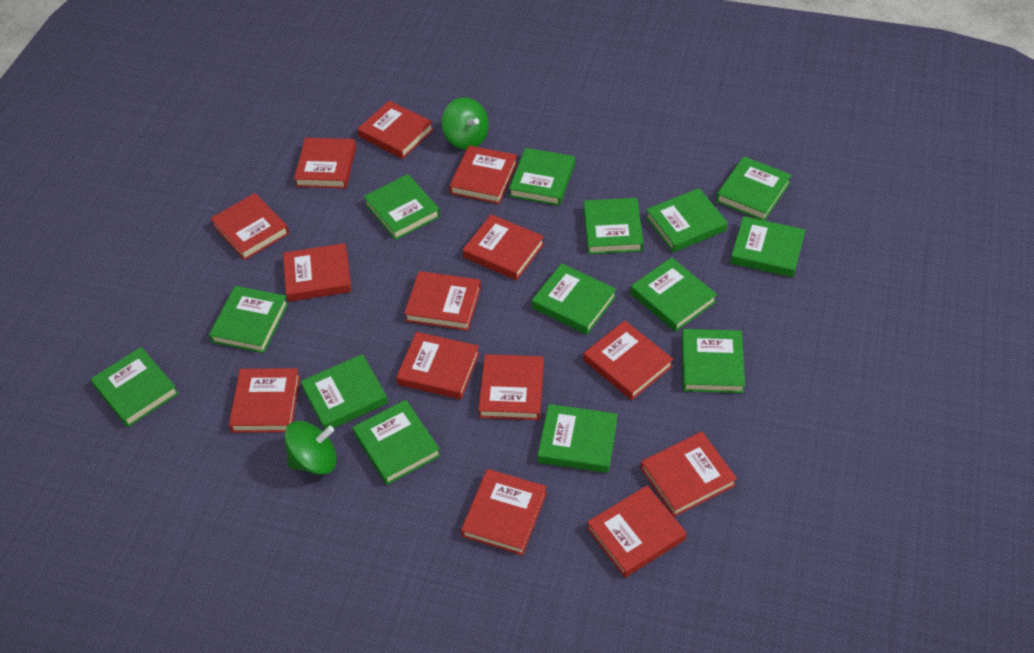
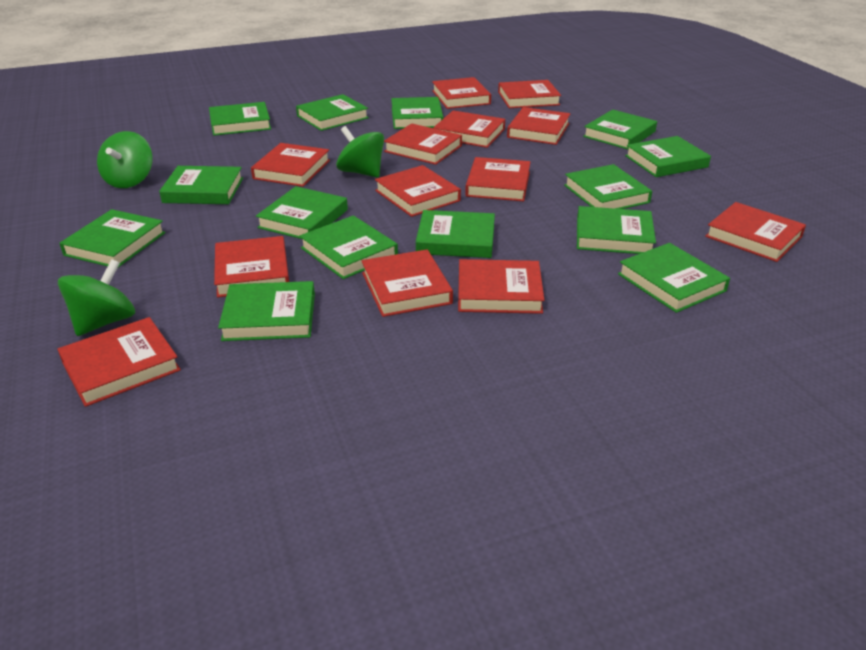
green spinning top: [284,421,337,475] [442,97,489,150] = 2 -> [58,259,135,336] [97,131,153,188] [336,126,384,178] = 3
red book: [210,193,289,260] [229,368,300,433] [283,243,351,302] [294,138,356,188] [358,100,434,159] [396,332,480,399] [404,271,481,331] [449,145,518,204] [461,469,547,555] [463,214,544,280] [478,354,544,420] [584,321,673,400] [587,485,686,578] [641,432,737,517] = 14 -> [58,317,181,407] [214,236,289,297] [251,143,330,187] [362,249,453,317] [375,165,461,217] [384,123,462,165] [432,77,491,109] [433,110,505,148] [458,259,544,314] [465,157,531,201] [498,80,561,108] [507,107,570,145] [705,202,806,262] = 13

